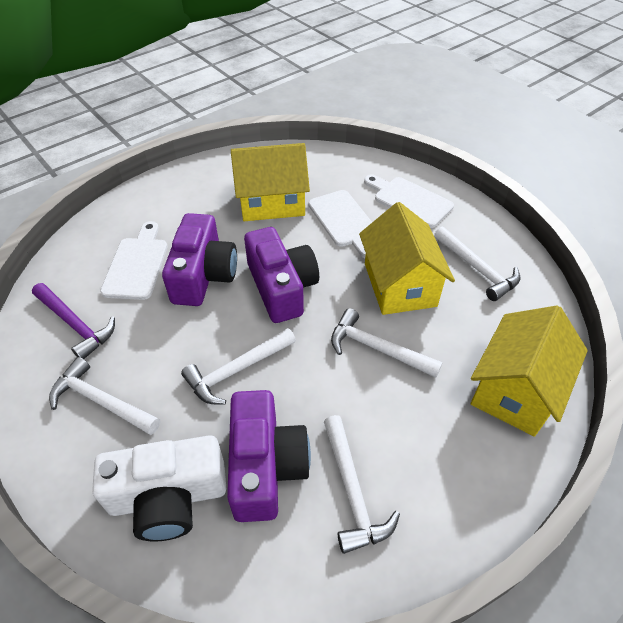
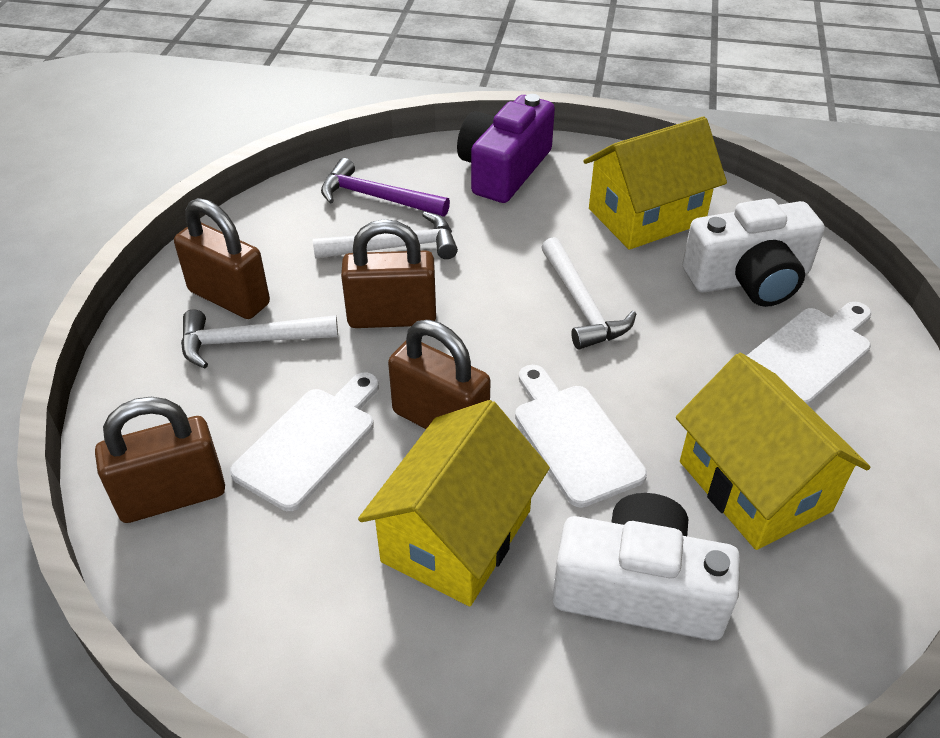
brown padlock: none = 0 -> [95,397,225,523] [174,198,270,319] [341,219,436,328] [388,320,491,429] = 4
purple camera: [162,213,237,306] [227,390,311,522] [244,227,319,323] = 3 -> [457,94,555,203] = 1
white camera: [92,435,226,542] = 1 -> [552,493,740,641] [682,198,825,307] = 2
white hammer: [49,357,160,435] [181,328,296,404] [324,415,400,554] [331,308,443,378] [434,227,520,301] = 5 -> [181,310,338,369] [313,212,458,259] [541,237,636,350] = 3

